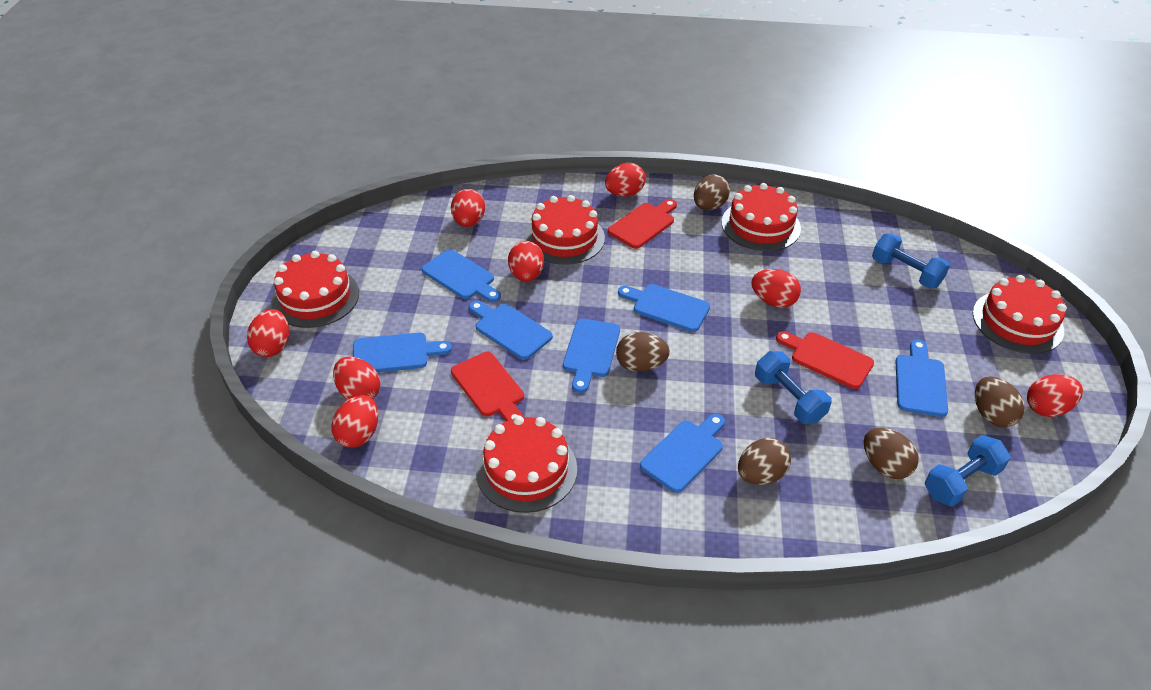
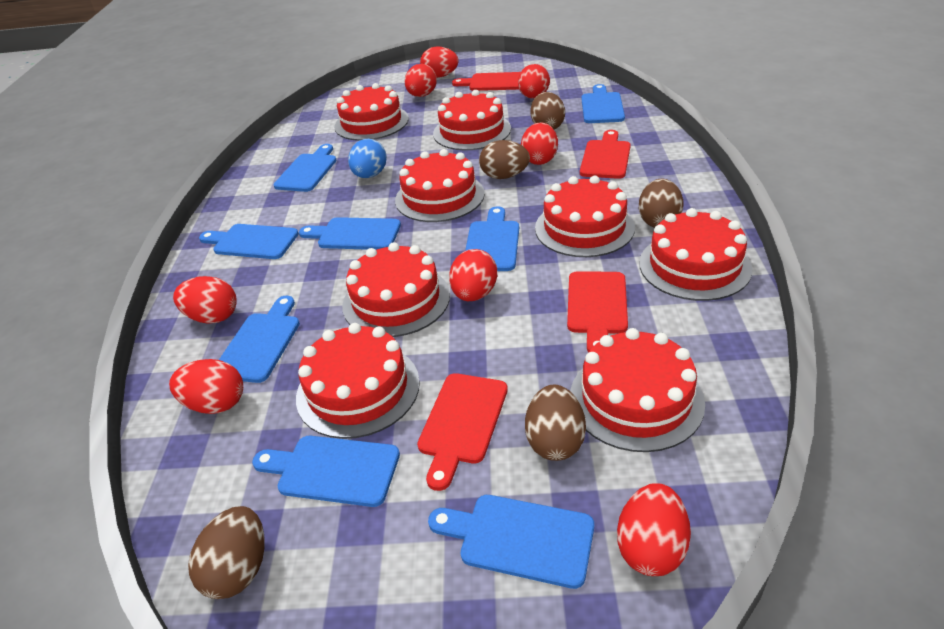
blue cutting board: [353,333,452,373] [422,249,501,303] [469,301,553,360] [563,318,620,393] [618,284,710,332] [640,414,725,493] [896,339,948,417] = 7 -> [199,224,299,259] [219,296,300,383] [252,436,400,507] [273,144,337,192] [299,217,401,250] [428,495,594,589] [465,206,519,271] [581,84,625,123] = 8
blue dumbbell: [755,351,832,424] [872,233,950,289] [925,435,1011,507] = 3 -> none = 0
blue egg: none = 0 -> [348,139,387,178] = 1
red cake: [271,251,359,328] [476,415,577,513] [525,195,605,265] [722,183,801,251] [973,275,1067,354] = 5 -> [296,323,420,439] [334,83,409,141] [342,242,450,337] [395,149,485,222] [433,90,511,150] [535,176,635,257] [570,328,705,452] [639,208,752,301] = 8
red cutting board: [451,352,524,421] [608,199,677,249] [776,331,874,389] = 3 -> [417,373,508,491] [452,72,521,91] [567,271,628,353] [580,130,631,179] = 4

